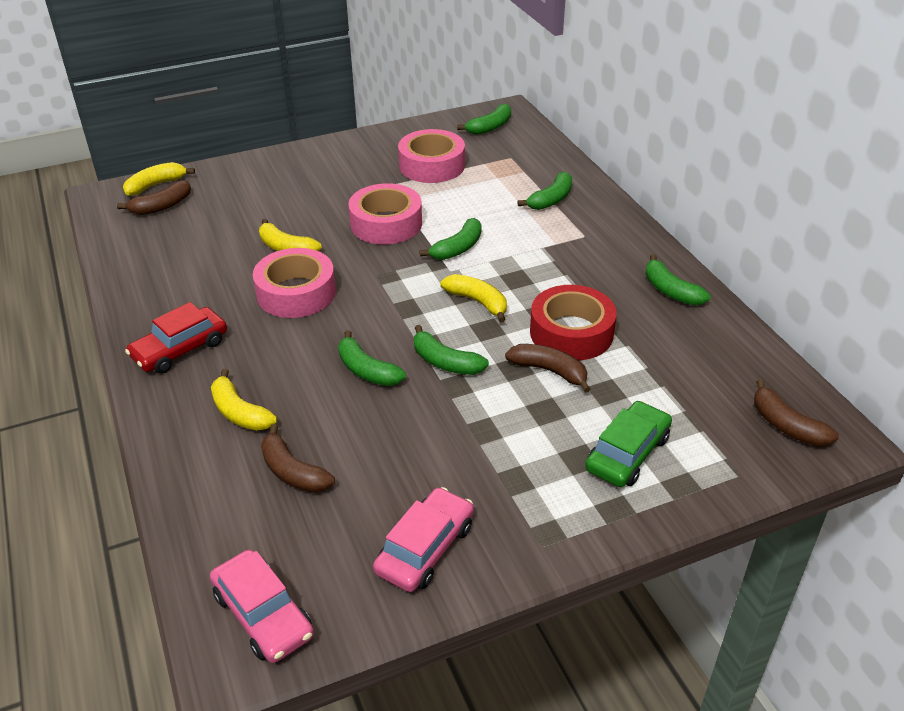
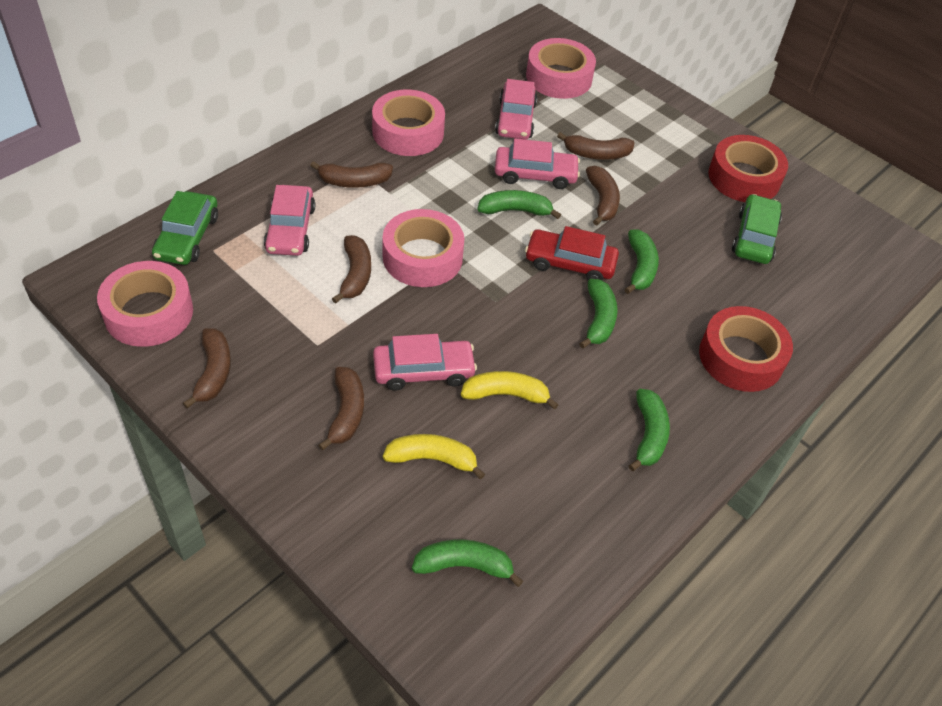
brown banana: [117,180,191,215] [261,424,335,493] [505,344,591,393] [754,379,839,446] = 4 -> [183,328,231,409] [310,161,393,188] [318,367,364,451] [332,235,371,304] [557,132,635,160] [586,166,620,226] = 6
green banana: [338,330,406,386] [414,325,489,375] [419,218,482,260] [457,104,511,135] [517,172,572,210] [645,254,711,305] = 6 -> [412,540,523,587] [477,190,561,219] [579,279,618,349] [625,229,659,294] [628,389,670,471] = 5
green car: [585,401,672,487] = 1 -> [152,191,218,265] [732,194,782,264] = 2
pink car: [210,550,314,663] [373,487,474,592] = 2 -> [264,185,315,256] [373,334,477,391] [495,79,537,140] [495,139,580,189] = 4
pink tape: [253,248,336,318] [348,183,422,244] [398,129,465,183] = 3 -> [97,261,193,347] [372,90,445,156] [382,209,464,287] [526,38,596,99] = 4
red tape: [530,285,617,360] = 1 -> [699,306,793,392] [708,135,788,202] = 2
yellow banana: [123,162,195,196] [211,369,277,431] [259,219,322,251] [440,274,507,322] = 4 -> [383,434,485,480] [461,371,559,410] = 2

